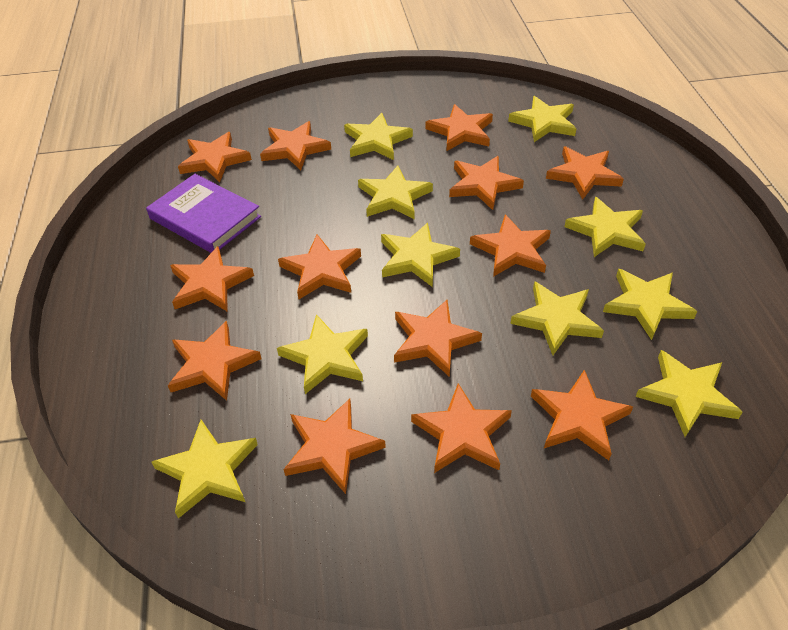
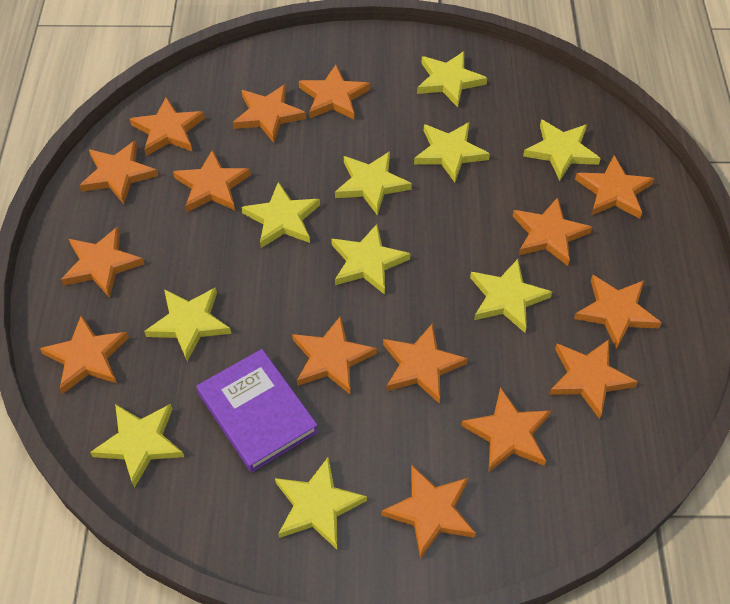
orange star: [168,321,262,401] [170,246,254,311] [178,132,252,182] [260,121,331,170] [278,235,361,299] [283,399,386,494] [394,300,482,377] [411,383,512,473] [426,104,493,151] [449,156,524,210] [470,214,551,277] [531,370,633,460] [546,146,624,199] = 13 -> [40,315,129,394] [61,226,144,298] [79,141,158,204] [130,97,205,156] [173,149,251,212] [233,84,306,143] [292,316,377,395] [299,65,370,120] [381,465,476,559] [383,323,468,404] [461,387,551,473] [512,197,592,266] [549,339,638,419] [574,275,662,350] [575,156,654,219] = 15

